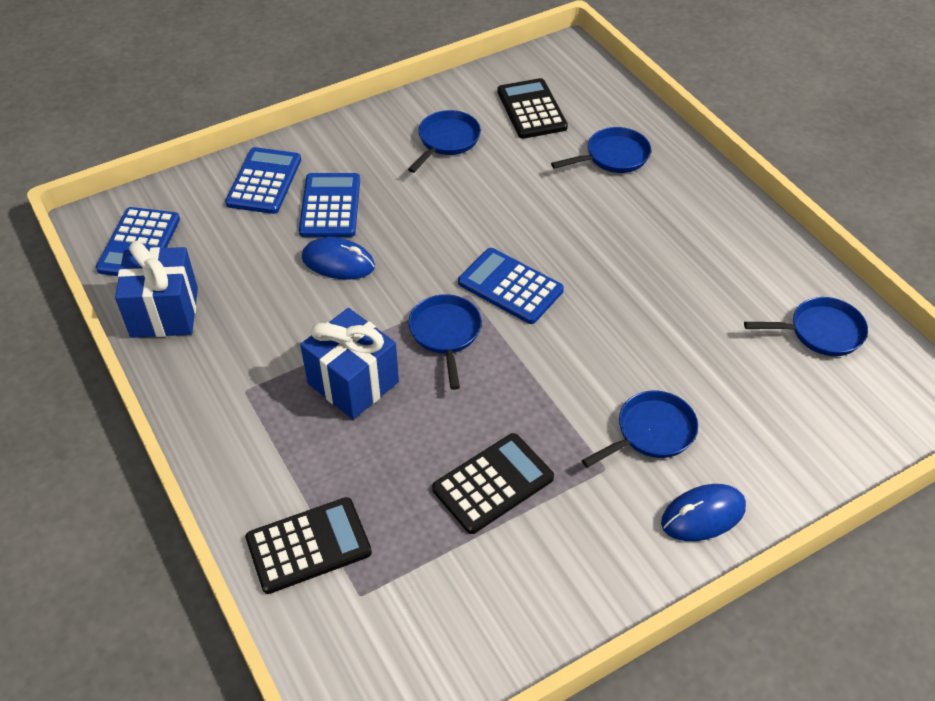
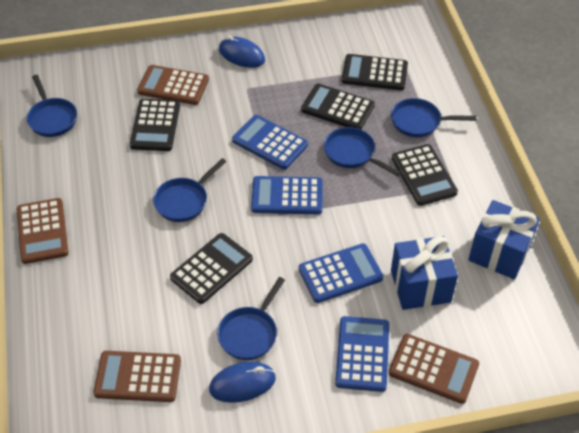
black calculator: [245,497,372,594] [432,433,554,534] [497,78,568,139] = 3 -> [130,99,180,151] [170,233,253,304] [301,83,375,129] [342,54,408,90] [392,144,458,206] = 5
brown calculator: none = 0 -> [17,198,69,264] [93,351,181,402] [137,65,209,105] [389,334,479,404] = 4

